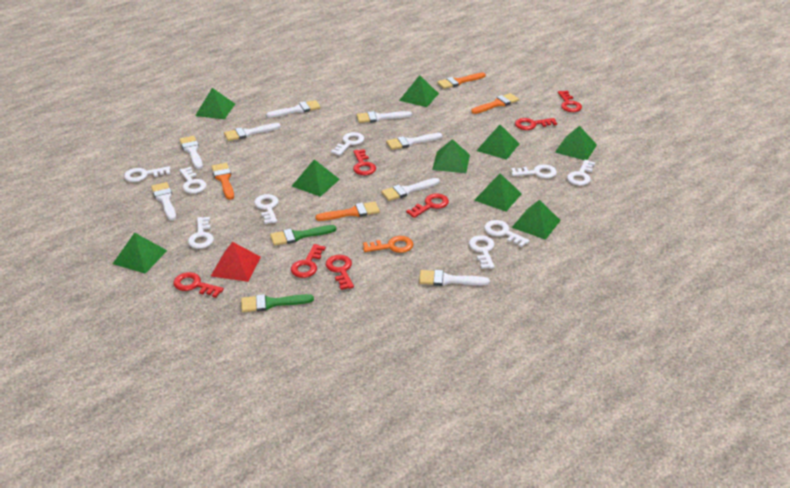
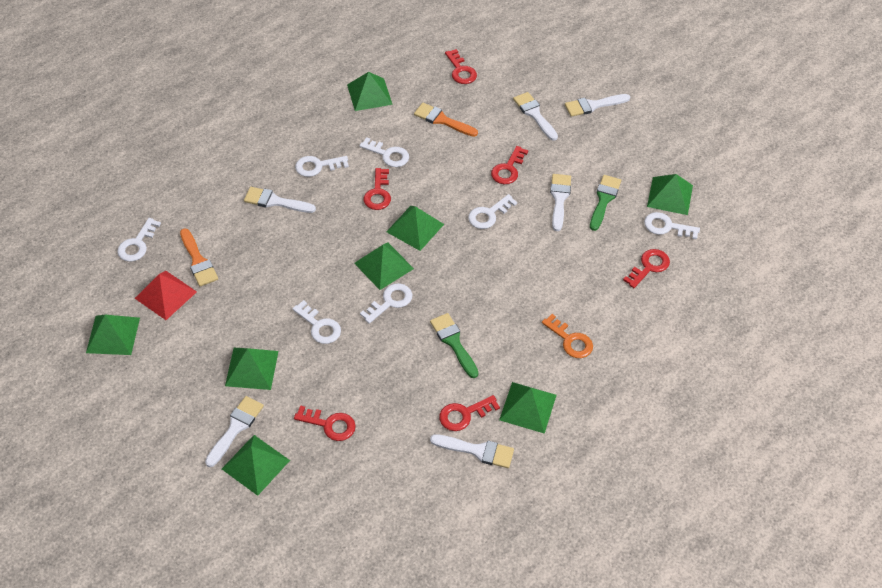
green pyramid: [113,233,167,273] [195,88,235,119] [292,159,340,197] [399,75,439,107] [432,139,470,173] [474,174,522,211] [476,125,519,160] [511,200,561,240] [555,126,597,160] = 9 -> [86,315,140,355] [222,435,290,496] [225,348,278,390] [347,72,393,111] [354,242,414,290] [386,206,444,251] [499,382,557,434] [647,174,693,215] = 8
orange brush: [211,163,234,200] [315,202,380,221] [437,72,486,89] [471,93,519,114] = 4 -> [180,228,218,286] [414,103,478,137] = 2
red key: [173,272,224,298] [291,244,326,278] [326,255,354,290] [353,149,376,175] [406,193,449,218] [515,118,557,130] [558,91,582,112] = 7 -> [294,405,356,441] [363,168,391,210] [439,395,500,431] [445,49,477,84] [491,146,528,184] [623,249,670,288] = 6
white brush: [151,182,176,221] [179,136,203,169] [224,123,281,141] [266,100,321,118] [357,111,412,123] [381,178,440,201] [386,133,442,150] [419,270,490,286] = 8 -> [205,396,264,467] [244,187,316,213] [430,434,514,468] [513,92,558,141] [550,174,571,231] [565,94,630,117] = 6
white key: [124,166,171,182] [179,167,207,194] [188,217,214,249] [254,194,279,224] [331,132,364,156] [469,235,495,269] [484,220,530,247] [511,164,557,178] [567,160,596,186] = 9 -> [117,218,161,262] [292,300,341,344] [295,156,349,177] [359,137,409,167] [360,283,412,324] [468,194,517,229] [644,212,700,239] = 7

